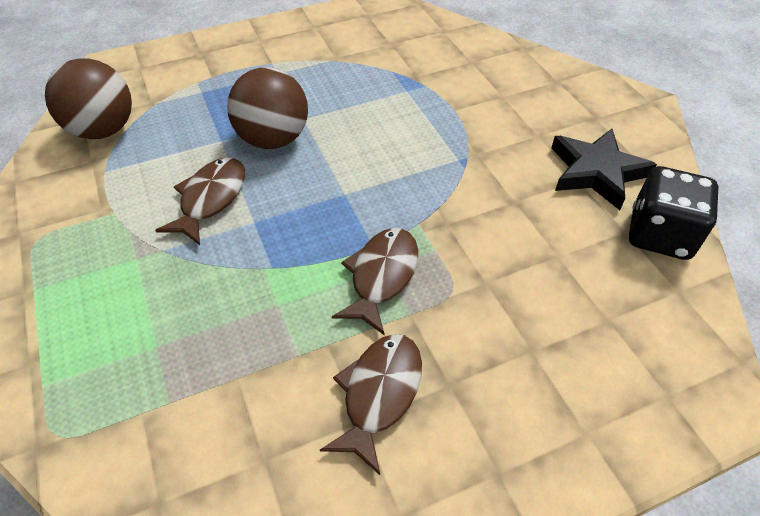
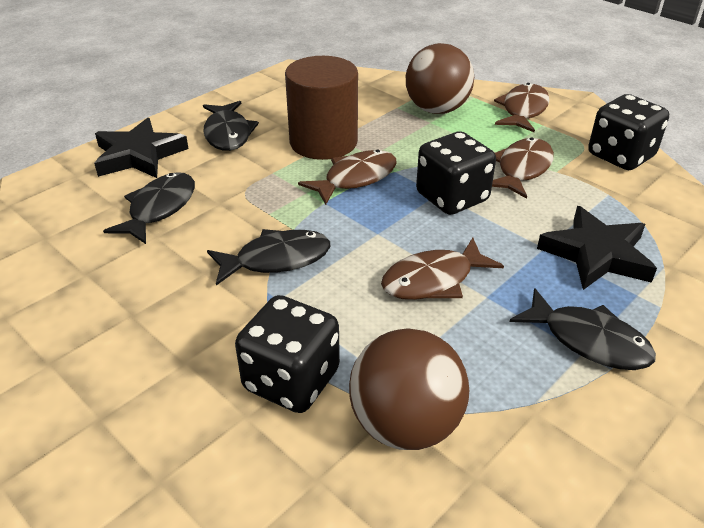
black dice: [629,166,718,260] = 1 -> [235,295,340,413] [416,131,496,215] [588,94,669,170] = 3
black fish: none = 0 -> [103,172,195,244] [203,101,259,151] [207,229,330,286] [510,288,656,370] = 4
black star: [551,129,657,210] = 1 -> [94,118,189,178] [537,206,657,290] = 2
brown cylinder: none = 0 -> [285,56,358,160] = 1
brown fish: [155,157,245,245] [320,334,422,475] [332,228,418,335] = 3 -> [298,149,397,205] [381,238,504,300] [492,138,554,199] [494,83,550,132] = 4

